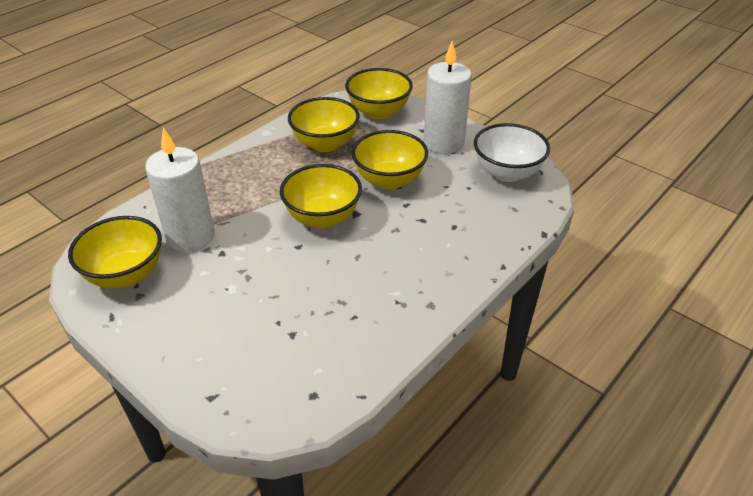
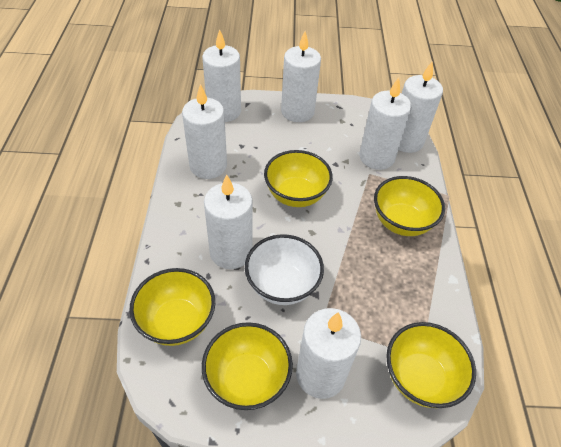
white candle: [145,127,215,252] [424,41,472,154] = 2 -> [182,84,227,179] [202,29,241,122] [204,175,253,269] [281,31,321,122] [296,308,361,399] [359,77,412,170] [399,61,443,153] = 7

